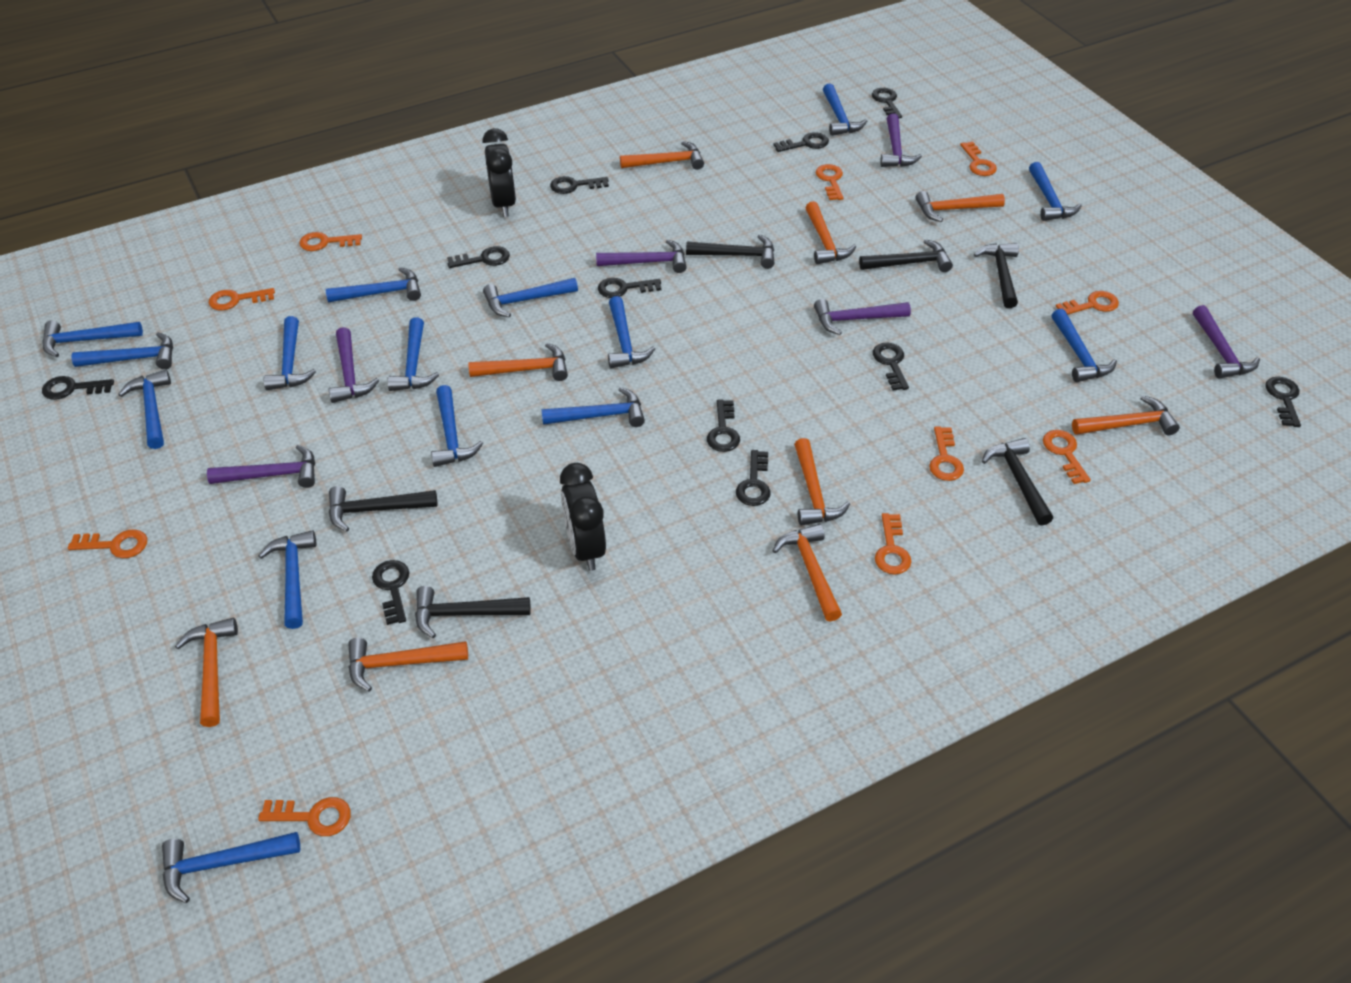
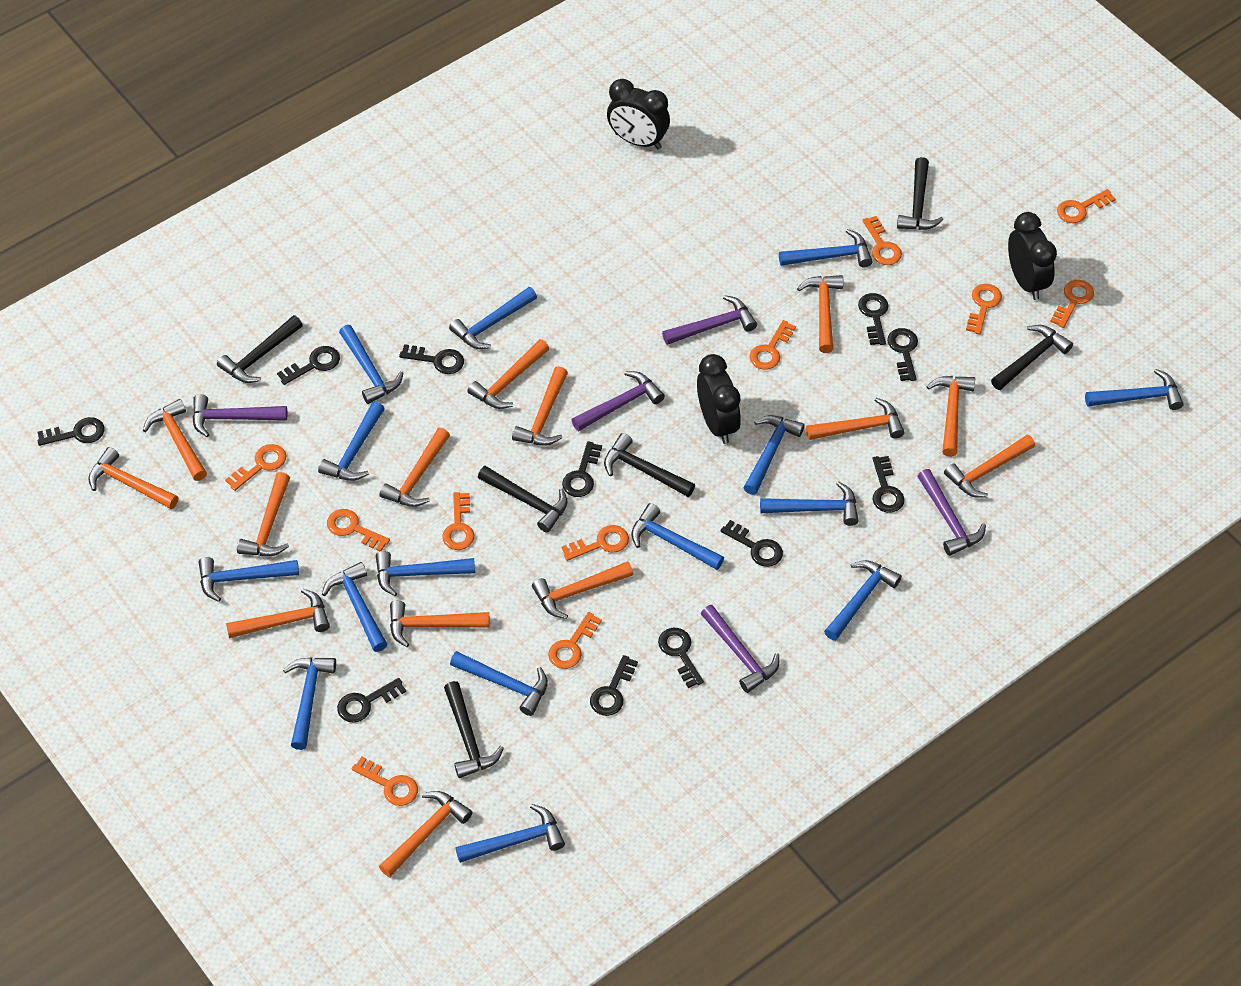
black clock: [482,128,516,217] [560,463,606,571] = 2 -> [607,79,670,149] [697,354,741,444] [1008,212,1057,300] = 3
orange hammer: [175,618,238,727] [348,638,468,692] [468,343,568,381] [620,141,704,170] [773,524,842,622] [794,438,850,526] [805,201,856,264] [916,191,1005,222] [1072,395,1180,435] = 9 -> [89,447,178,509] [143,399,207,481] [226,589,330,638] [237,472,290,556] [379,428,450,507] [379,791,473,877] [390,600,490,647] [467,339,549,409] [512,366,568,446] [532,561,633,619] [797,275,843,353] [806,398,905,440] [927,376,975,457] [944,435,1035,498] = 14
orange key: [68,529,147,558] [209,288,275,311] [258,797,351,836] [299,232,362,251] [816,164,844,200] [875,513,912,575] [929,426,964,481] [960,142,997,176] [1043,430,1091,484] [1055,291,1119,315] = 10 -> [225,444,287,491] [327,509,390,551] [352,756,418,806] [442,492,475,550] [548,612,602,669] [561,525,629,561] [750,320,796,370] [862,216,902,265] [966,284,1002,335] [1050,280,1094,328] [1057,189,1115,223] = 11
purple hammer: [207,445,315,488] [329,327,379,403] [596,239,687,273] [814,299,911,335] [880,113,922,167] [1193,305,1260,379] = 6 -> [192,394,287,437] [572,371,665,431] [662,295,757,345] [701,605,779,693] [918,469,986,556] = 5

